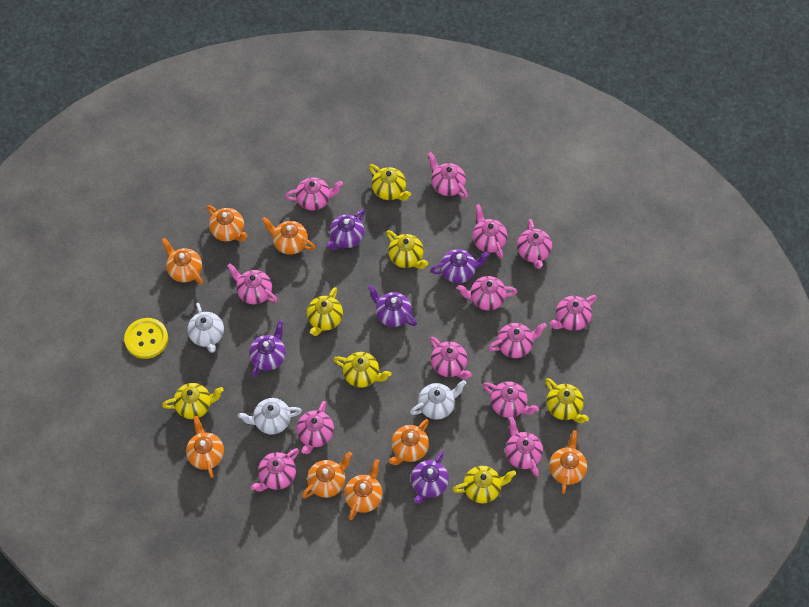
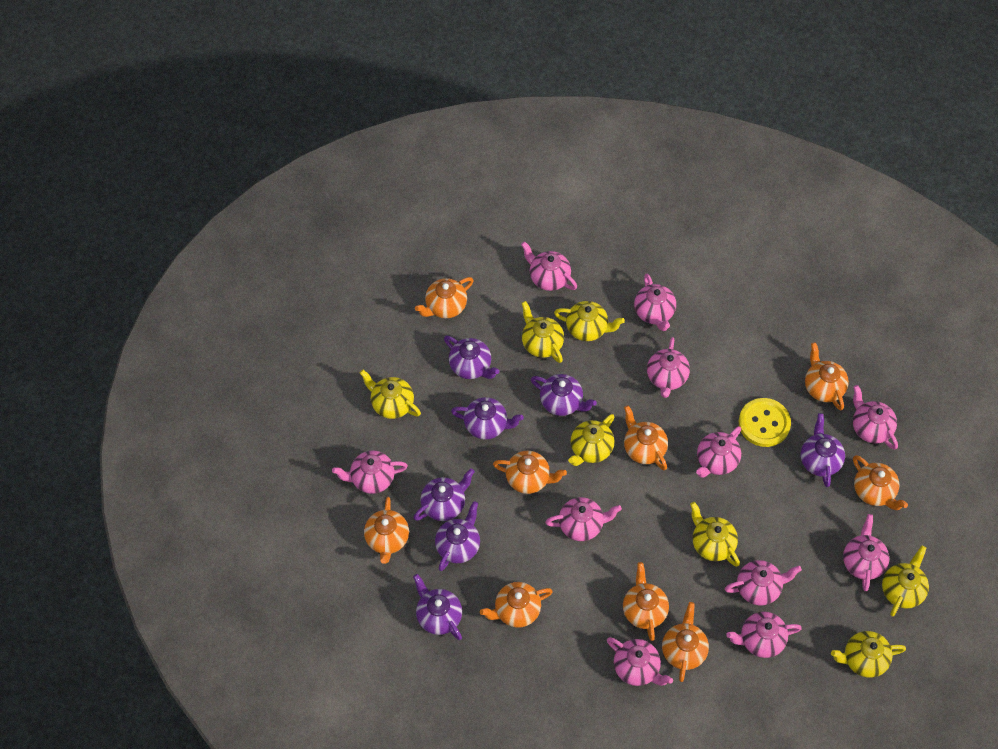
orange teapot: [162,238,203,284] [186,416,224,478] [207,205,248,242] [262,217,315,255] [302,452,352,498] [344,459,383,520] [389,419,429,465] [549,430,587,494] = 8 -> [364,497,409,564] [415,277,474,318] [480,582,553,628] [493,451,567,494] [623,562,669,641] [624,405,668,471] [662,602,709,682] [805,342,849,410] [853,455,908,510] = 9
pink teapot: [227,264,278,304] [251,448,299,492] [285,177,343,210] [296,401,334,454] [428,152,468,198] [430,336,472,379] [457,276,517,311] [472,204,507,259] [483,381,539,418] [488,323,547,358] [505,417,543,477] [517,219,552,269] [550,295,597,331] = 13 -> [332,450,408,494] [521,241,577,291] [545,497,622,541] [607,637,673,686] [634,274,676,331] [647,337,690,398] [696,426,741,478] [725,560,802,606] [726,612,802,658] [843,514,889,591] [853,385,898,450] = 11
purple teapot: [249,320,286,377] [326,210,365,250] [368,285,417,327] [411,451,449,504] [430,249,490,283] = 5 -> [413,574,462,640] [414,468,475,521] [435,501,480,571] [444,336,499,379] [451,397,524,440] [531,374,597,416] [801,413,845,487] = 7
white teapot: [187,303,224,353] [238,398,302,435] [410,380,466,420] = 3 -> none = 0

